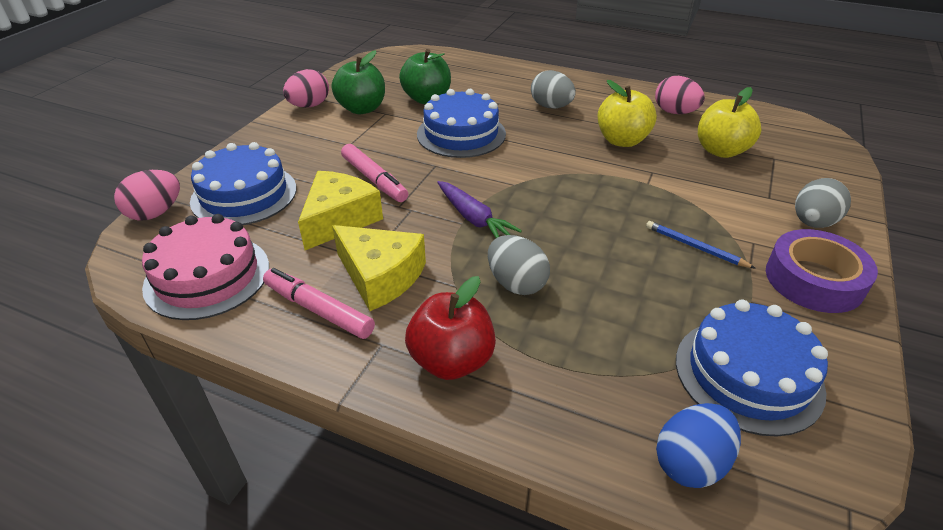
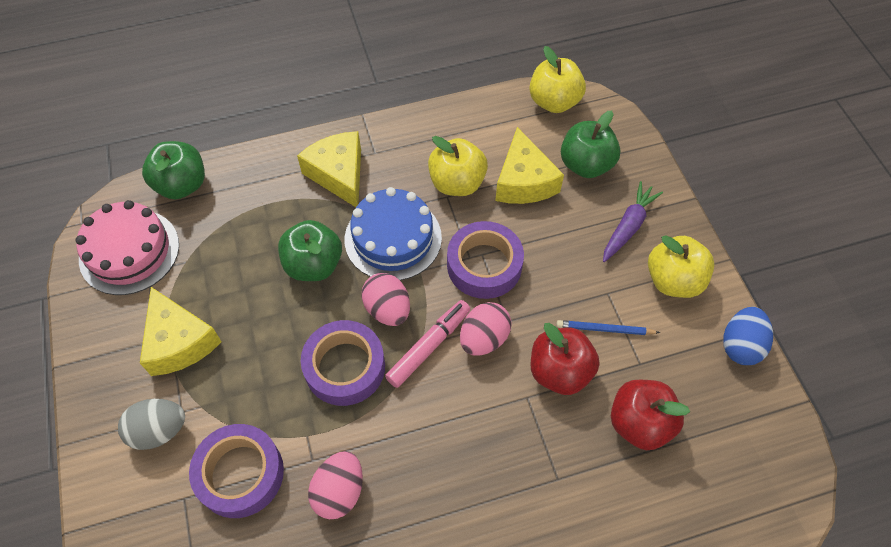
blue cake: [190,142,296,225] [417,89,506,158] [676,300,828,436] = 3 -> [345,187,442,281] = 1
green apple: [332,50,385,114] [399,49,451,104] = 2 -> [142,141,205,199] [278,220,342,281] [561,111,620,178] = 3
grey egg: [488,235,550,295] [531,70,576,108] [795,178,851,228] = 3 -> [118,399,185,450] = 1
pink marker: [263,268,375,339] [341,144,408,202] = 2 -> [385,300,470,388] = 1
purple tape: [766,229,878,313] = 1 -> [189,424,284,518] [301,320,385,406] [447,221,524,299] = 3
red apple: [405,276,496,380] = 1 -> [530,323,600,395] [611,380,690,450] = 2
yellow apple: [598,80,657,147] [698,87,761,158] = 2 -> [428,136,488,196] [529,46,586,113] [648,235,715,298] = 3
yellow cheese: [298,171,383,250] [332,225,426,311] = 2 -> [140,287,222,376] [297,131,361,207] [495,127,564,204] = 3

